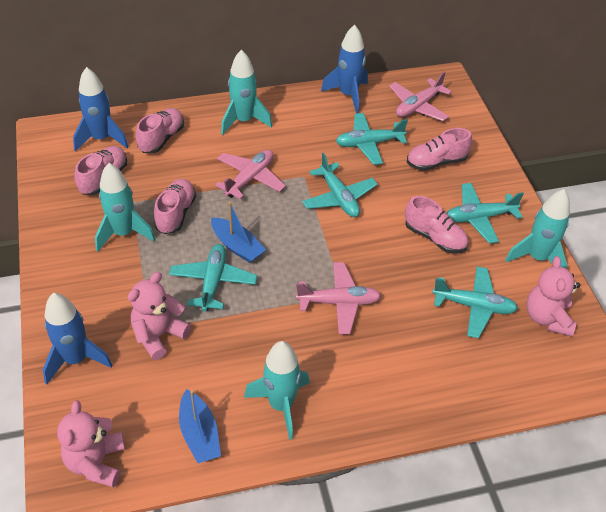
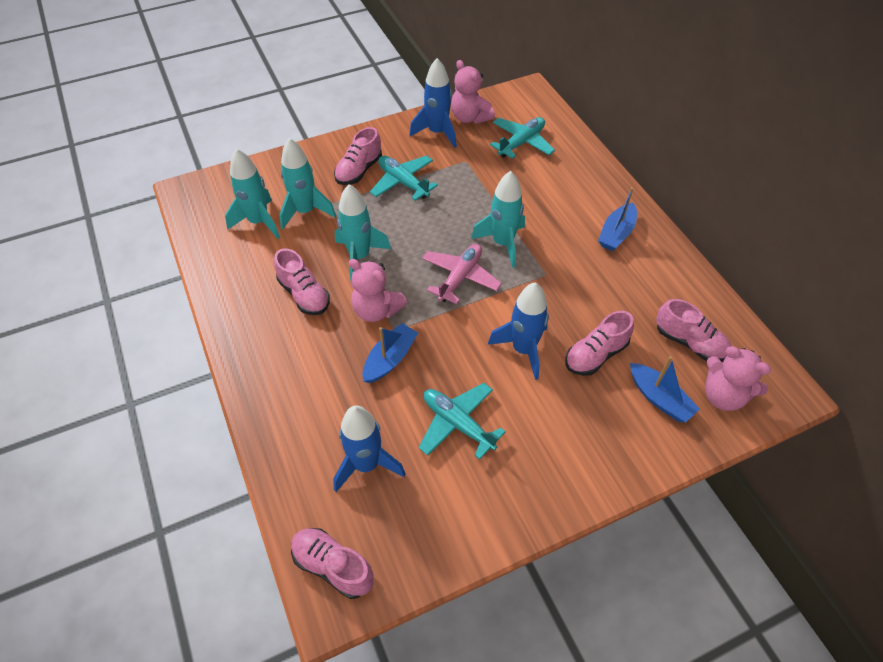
blue boat: [179,389,221,463] [211,202,266,263] = 2 -> [363,323,418,383] [598,187,637,251] [630,356,700,423] = 3
pink plane: [215,150,286,199] [296,262,381,334] [389,71,452,121] = 3 -> [422,244,502,304] = 1
turquoise plane: [169,244,257,312] [302,153,378,217] [336,113,408,165] [432,266,518,338] [447,183,524,244] = 5 -> [370,155,438,201] [419,383,506,460] [490,117,555,159] = 3

